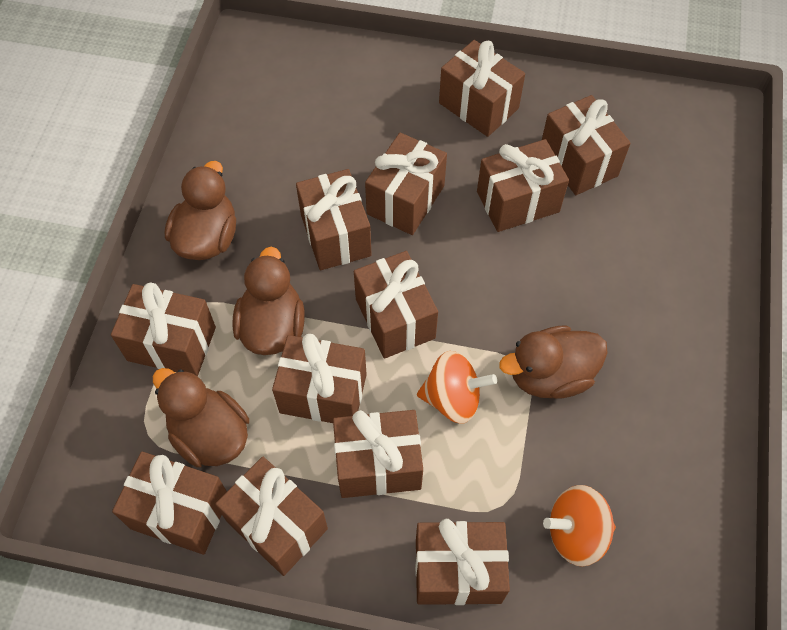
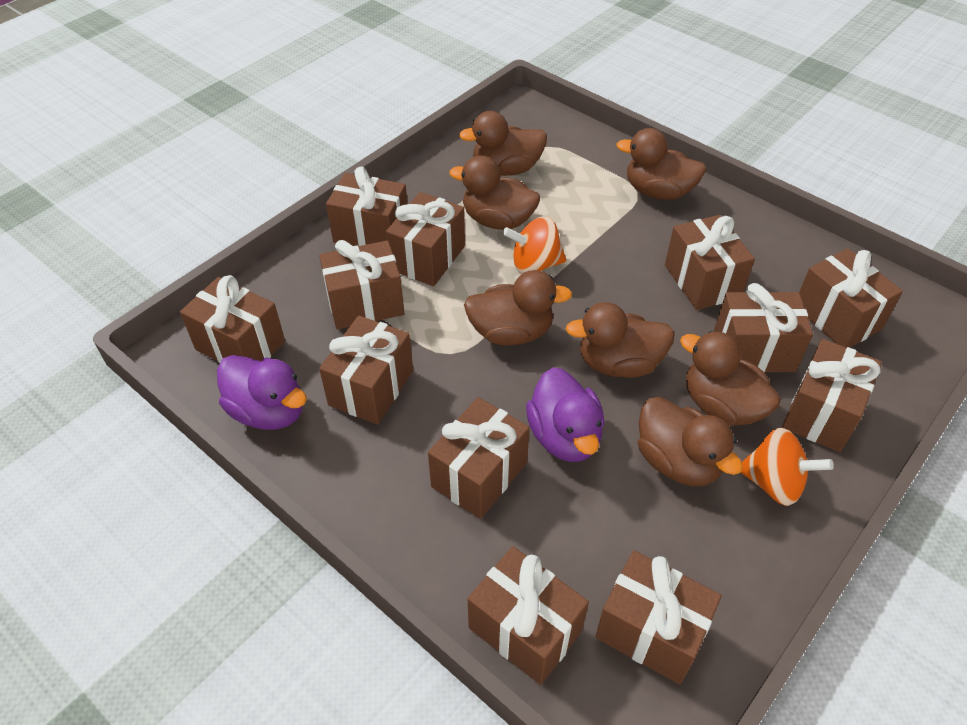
brown duck: [153,368,249,467] [165,161,236,260] [232,247,305,355] [499,325,608,399] = 4 -> [449,155,540,230] [459,111,547,176] [464,270,572,346] [566,302,675,378] [616,128,706,200] [638,397,743,486] [680,331,781,426] = 7
purple duck: none = 0 -> [217,355,307,430] [526,367,604,462] = 2

